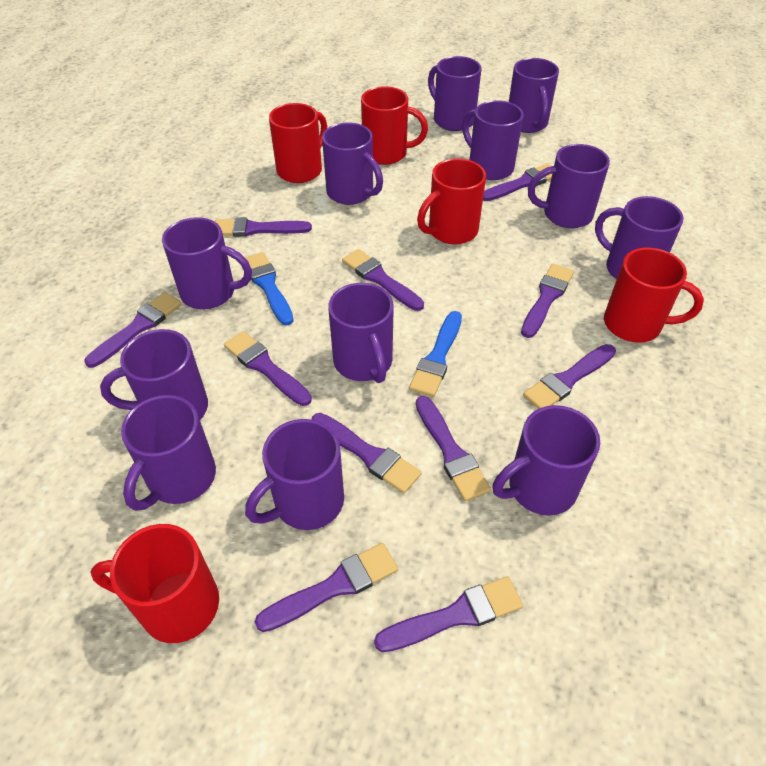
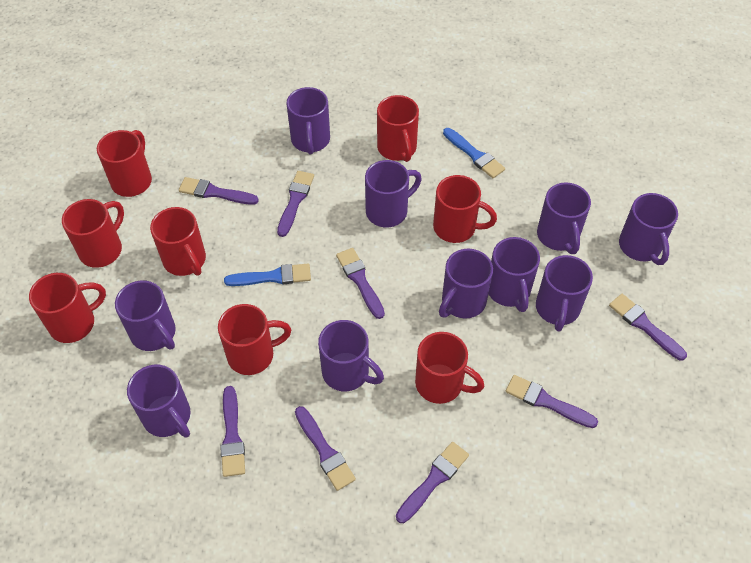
purple brush: [85,292,182,368] [215,217,312,237] [224,331,312,406] [255,543,398,632] [312,413,422,494] [342,249,424,311] [374,576,523,652] [416,396,491,501] [483,164,552,201] [521,264,574,338] [523,344,616,409] = 11 -> [179,177,259,205] [220,386,245,477] [277,171,314,237] [295,406,356,491] [336,248,385,319] [396,442,469,523] [506,375,598,428] [609,294,687,360] = 8
purple mug: [100,329,208,420] [121,395,216,511] [162,217,252,309] [245,419,344,530] [322,123,383,205] [328,283,394,383] [428,56,481,131] [462,100,524,180] [493,405,600,515] [509,58,559,133] [528,144,610,228] [595,196,683,280] = 12 -> [115,280,176,351] [127,364,191,438] [286,87,330,154] [318,320,384,391] [365,160,422,227] [439,249,493,319] [489,237,540,312] [536,255,593,332] [537,183,591,254] [619,193,678,265] = 10
red mug: [91,524,219,643] [269,103,327,183] [361,86,428,165] [417,158,486,245] [604,247,704,342] = 5 -> [29,273,106,343] [62,199,124,268] [97,130,152,197] [150,207,206,276] [218,304,291,375] [377,95,419,162] [415,332,484,404] [433,175,497,243] = 8

